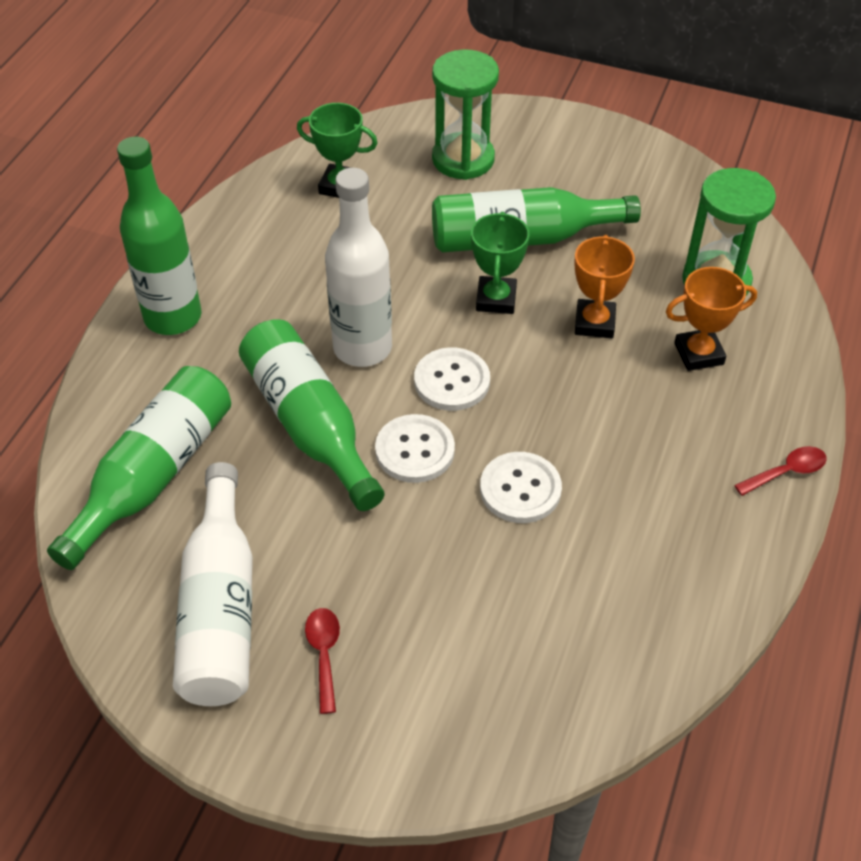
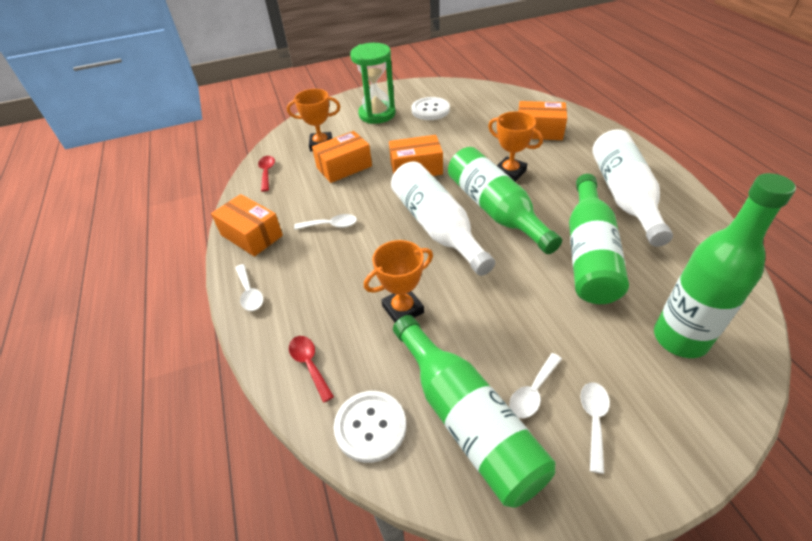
green hourglass: [432,49,499,180] [682,168,776,296] = 2 -> [350,43,395,124] = 1
green trophy: [297,103,378,198] [471,212,529,314] = 2 -> none = 0
orange box: none = 0 -> [211,194,283,257] [312,131,372,183] [389,135,443,176] [518,101,567,140] = 4
orange trophy: [574,235,635,338] [666,267,757,371] = 2 -> [287,89,340,151] [364,240,433,322] [488,111,543,182] = 3
white button: [375,414,455,483] [414,348,490,411] [480,452,562,523] = 3 -> [334,391,406,463] [411,97,450,120] = 2
white spoon: none = 0 -> [235,264,263,311] [294,214,357,230] [509,353,562,418] [580,382,610,474] = 4

